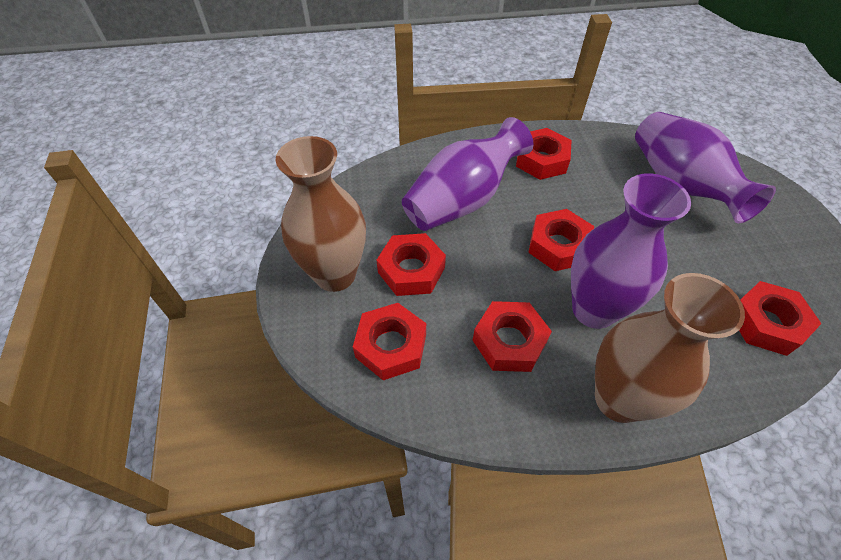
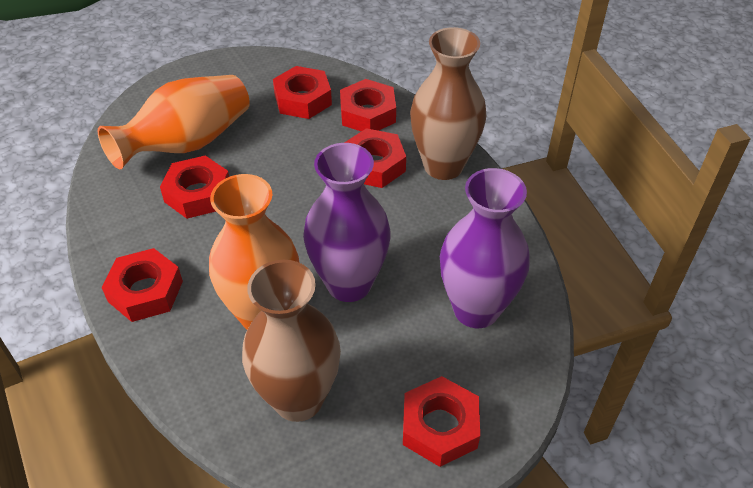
orange vase: none = 0 -> [98,75,250,169] [209,174,300,330] = 2
purple vase: [402,117,534,231] [571,173,691,329] [635,112,776,223] = 3 -> [303,143,391,302] [440,168,530,328] = 2

